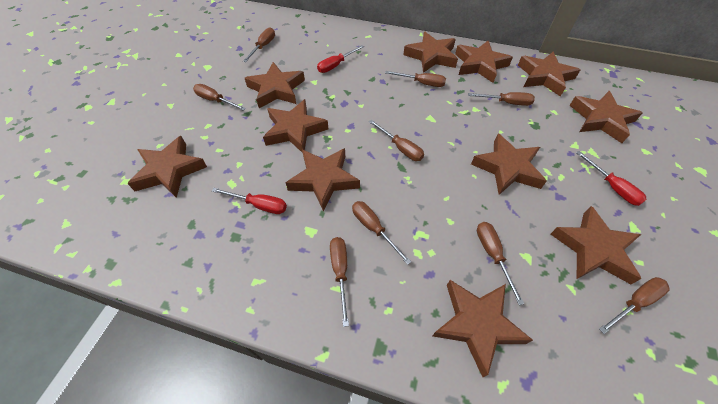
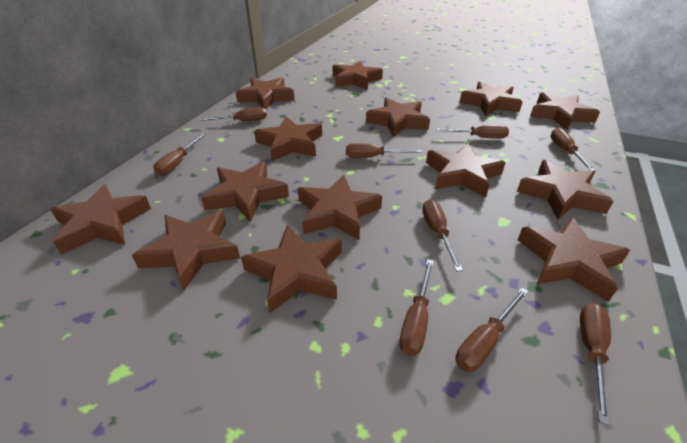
brown star: [127,136,207,198] [245,62,305,108] [263,99,329,153] [286,148,360,212] [404,32,458,73] [433,280,533,377] [455,41,513,83] [471,134,547,195] [518,51,580,97] [551,206,641,284] [569,91,642,143] = 11 -> [50,184,151,255] [132,210,240,290] [201,161,289,222] [236,77,295,109] [241,225,342,313] [254,117,322,161] [298,175,382,240] [333,61,383,90] [366,98,430,137] [426,143,506,197] [459,81,522,116] [517,160,614,219] [518,217,630,302] [530,92,600,130] = 14
red screwdriver: [212,188,287,214] [317,45,364,73] [576,151,647,206] = 3 -> none = 0

